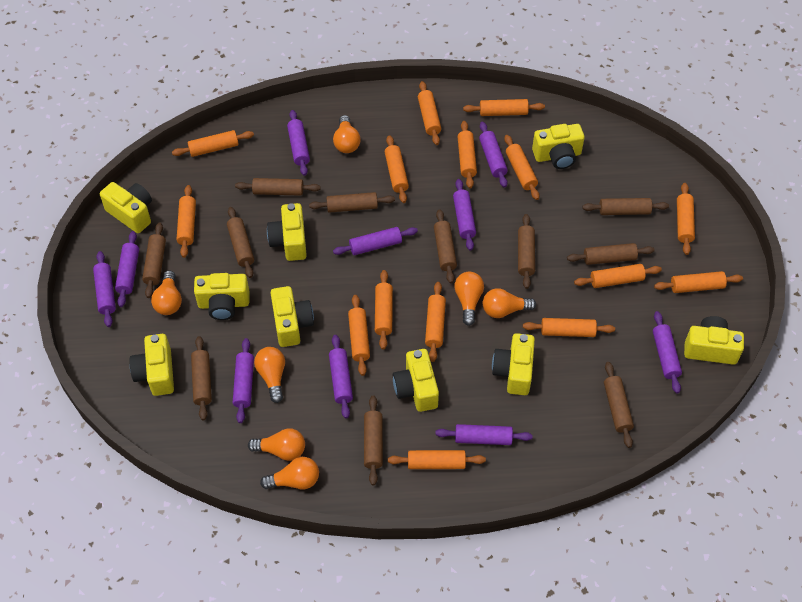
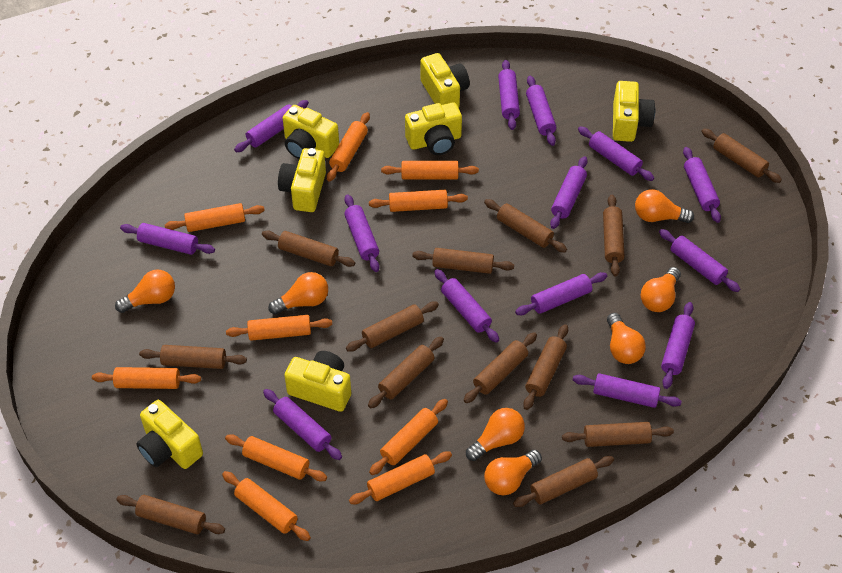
brown rolling pin: [142,222,166,298] [191,336,212,420] [227,207,254,278] [235,178,321,196] [309,192,395,213] [364,396,383,485] [434,209,457,283] [518,214,535,289] [567,243,655,265] [582,198,669,215] [604,362,634,448] = 11 -> [116,495,225,534] [139,345,247,369] [262,231,355,267] [346,301,439,352] [368,337,444,408] [412,248,514,274] [464,332,537,403] [484,199,567,252] [513,456,614,507] [523,324,568,410] [562,422,674,447] [603,195,625,276] [701,128,782,183] = 13
orange rolling pin: [172,130,254,157] [176,185,196,258] [348,295,370,376] [375,270,393,349] [385,135,409,203] [388,450,486,469] [418,81,441,145] [425,282,446,362] [457,121,477,189] [463,99,545,116] [504,135,539,200] [523,318,615,337] [574,264,662,288] [654,271,743,293] [677,183,695,255] = 15 -> [92,367,201,389] [165,203,265,232] [222,471,311,541] [225,434,327,481] [226,315,332,341] [327,112,370,182] [349,451,452,504] [369,190,468,212] [369,399,448,475] [381,161,479,179] = 10
purple rolling pin: [93,251,116,327] [115,231,139,307] [233,338,254,423] [287,110,310,176] [329,335,353,419] [333,227,418,255] [435,424,533,445] [453,179,476,251] [479,122,508,188] [653,311,682,394] = 10 -> [120,223,215,255] [234,100,309,152] [263,389,342,460] [344,194,380,272] [434,269,499,343] [498,60,520,130] [515,272,607,315] [526,76,556,146] [550,156,588,229] [573,373,682,408] [578,126,654,181] [659,229,740,292] [661,302,695,389] [683,147,721,223] = 14
yellow camera: [100,182,152,233] [129,334,174,396] [194,273,249,320] [267,203,307,261] [271,286,314,347] [393,349,439,412] [492,333,535,395] [532,124,585,169] [684,316,744,365] = 9 -> [136,400,203,469] [278,148,326,212] [283,105,339,159] [284,351,351,412] [405,102,462,155] [421,53,470,108] [613,81,655,142] = 7

